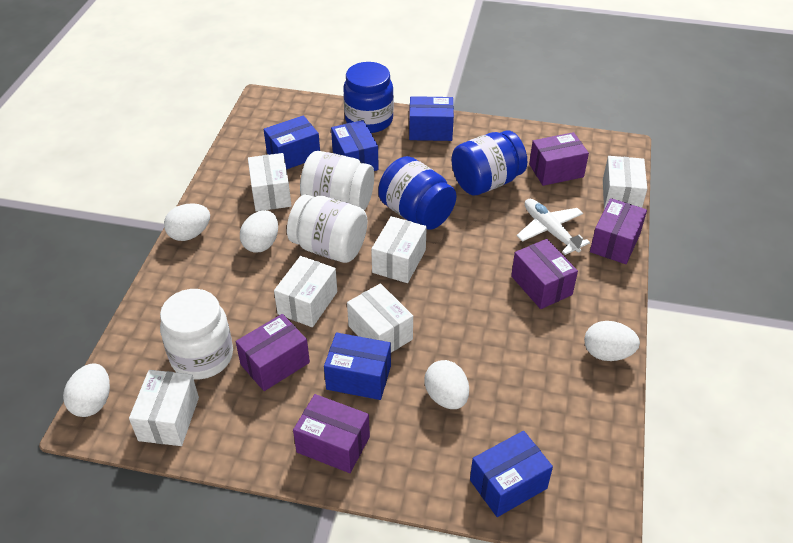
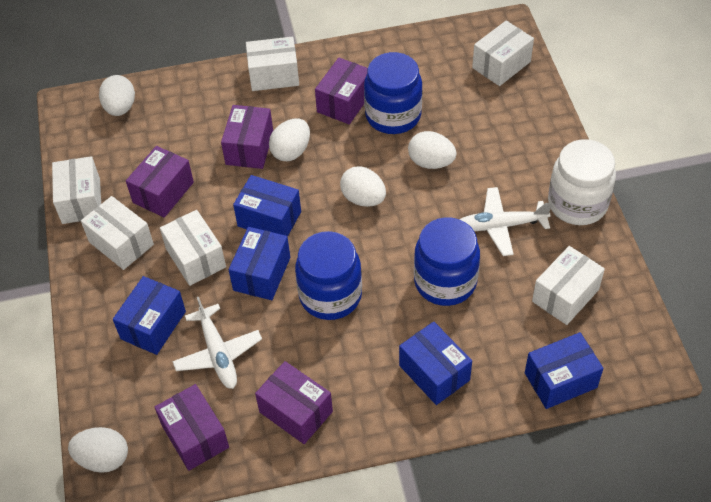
white jar: [160,289,233,379] [287,194,367,263] [300,151,374,211] = 3 -> [548,139,616,225] = 1
white plane: [517,199,590,255] = 1 -> [172,297,262,389] [460,187,552,256] = 2

